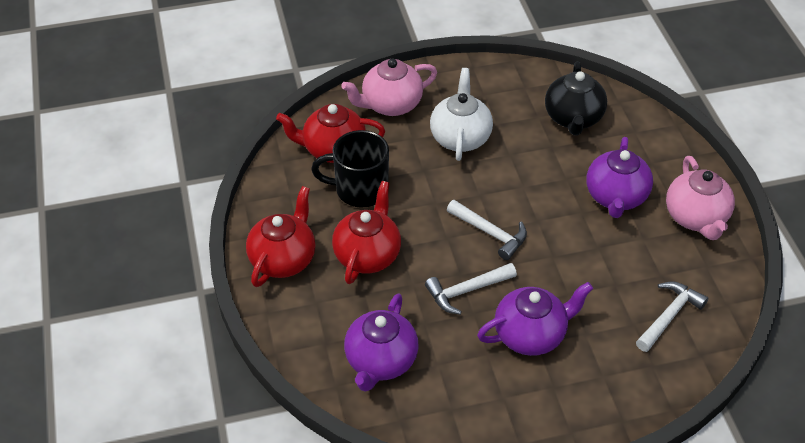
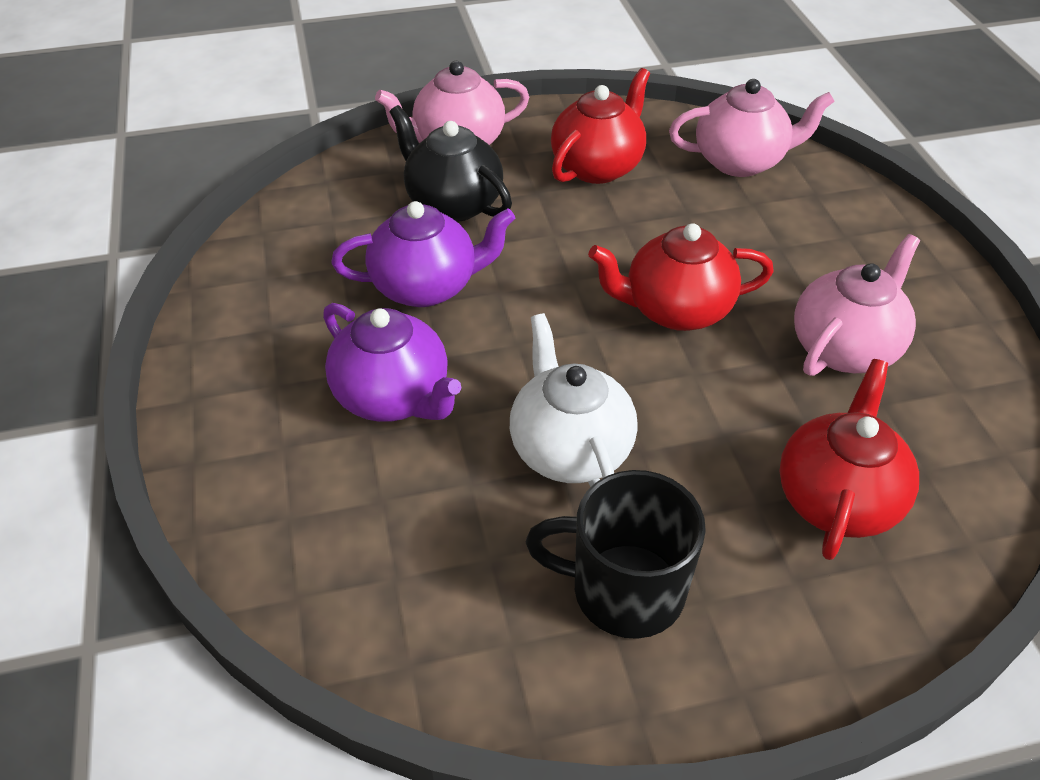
pink teapot: [341,59,437,116] [666,156,735,240] = 2 -> [375,61,529,145] [669,79,835,177] [794,234,920,376] = 3
purple teapot: [344,293,419,392] [477,282,593,356] [586,137,653,218] = 3 -> [323,303,462,422] [331,201,516,307] = 2
white hammer: [425,263,517,315] [447,200,527,260] [636,281,708,352] = 3 -> none = 0

